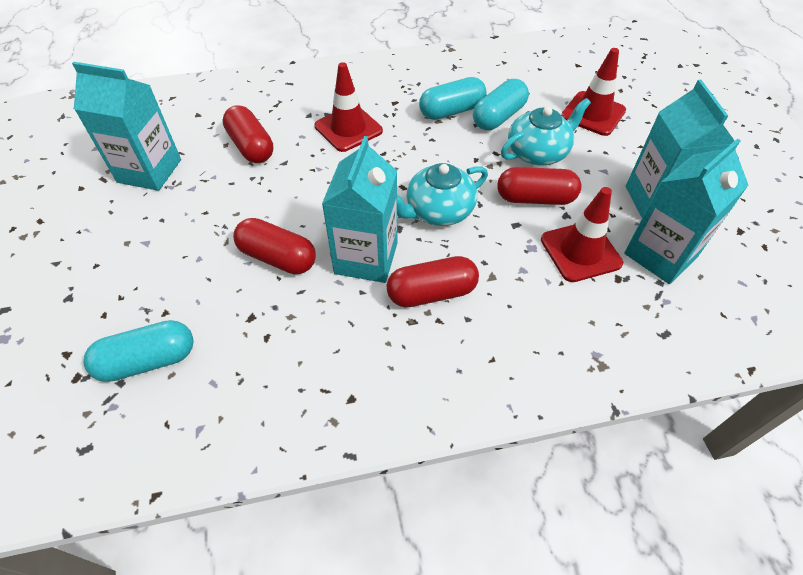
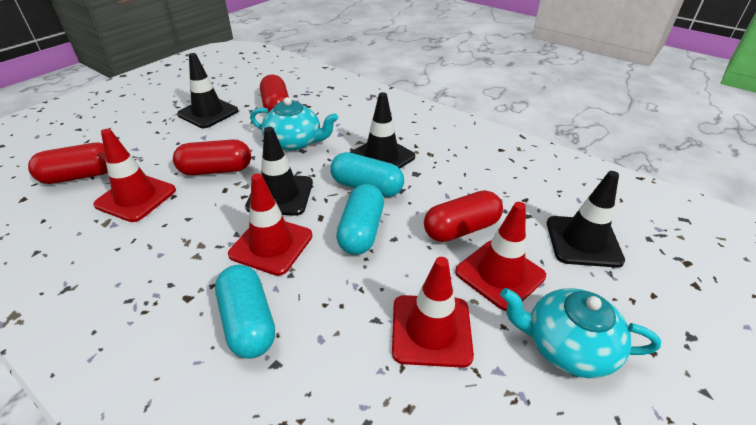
black traffic cone: none = 0 -> [177,53,238,128] [245,127,313,216] [349,92,415,169] [547,171,625,268] = 4
red traffic cone: [314,62,383,152] [541,187,623,282] [561,48,626,136] = 3 -> [93,129,176,222] [228,173,313,276] [392,257,474,368] [455,202,546,311] = 4
turquoise carton: [72,62,181,191] [322,136,398,283] [624,139,749,284] [626,80,735,218] = 4 -> none = 0

